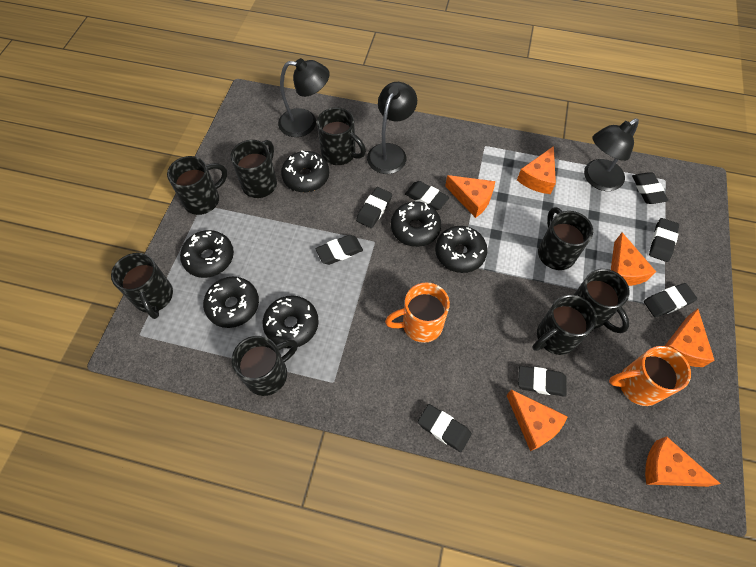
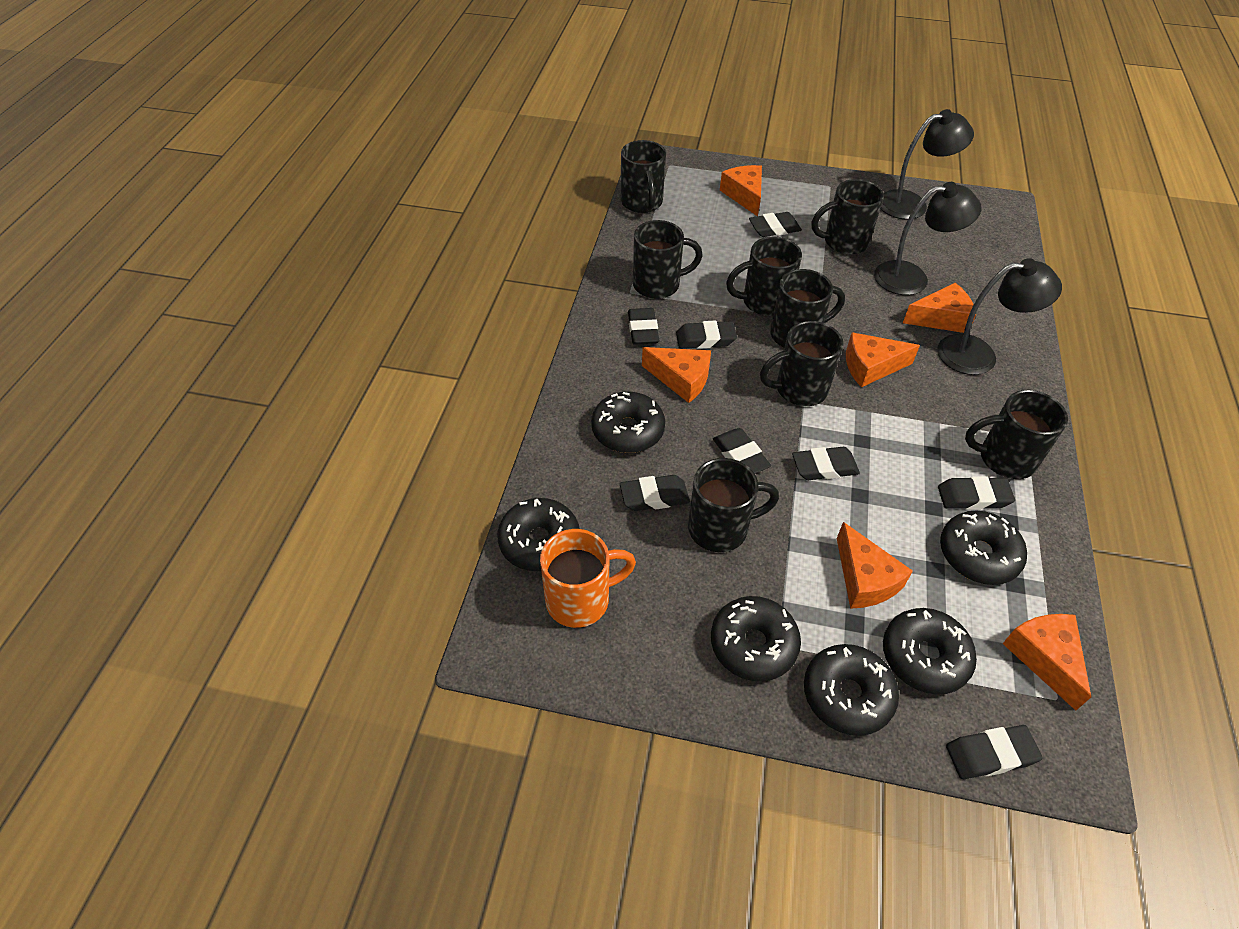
orange mug: [385,282,450,343] [609,346,691,406] = 2 -> [540,529,636,628] = 1

